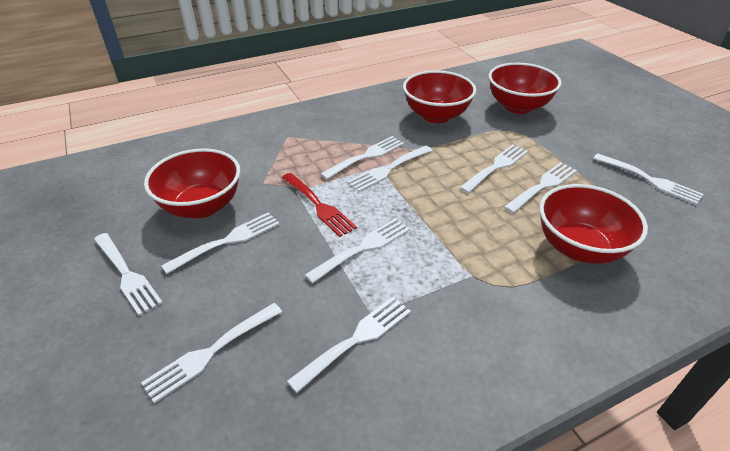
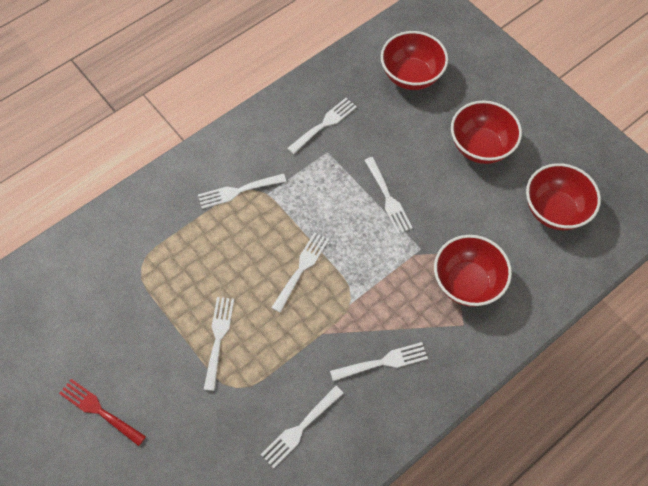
white fork: [94,233,163,316] [141,303,282,404] [161,212,280,274] [287,297,411,393] [305,218,410,283] [320,136,404,180] [347,146,433,192] [459,144,528,193] [504,162,577,213] [593,153,704,205] = 10 -> [198,174,286,209] [204,297,234,391] [261,386,344,468] [271,232,329,313] [287,98,357,154] [330,342,428,381] [364,157,413,234] = 7

